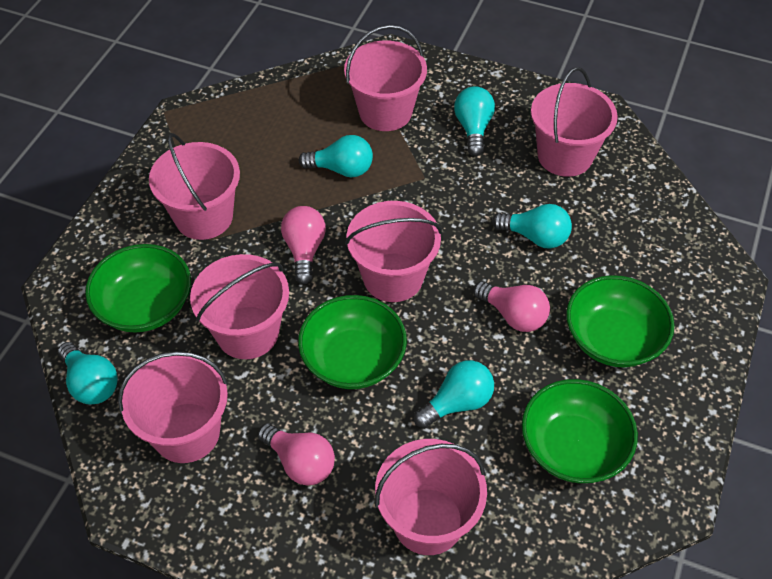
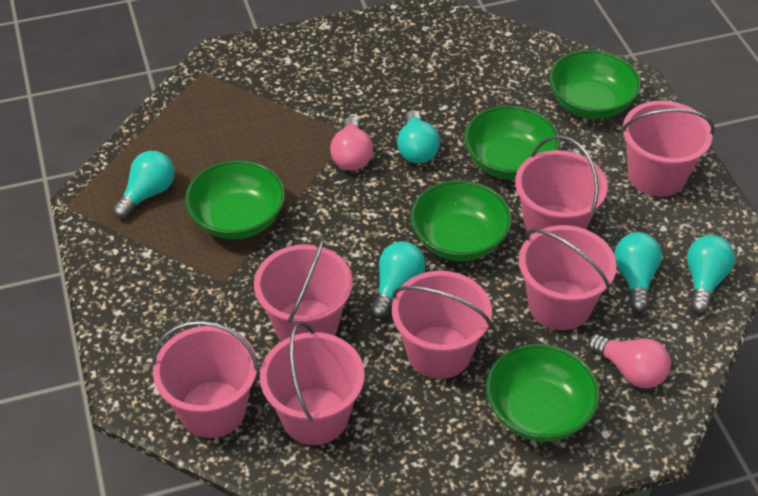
green bowl: [85,244,191,333] [298,295,407,389] [522,379,638,483] [566,275,674,367] = 4 -> [185,160,285,239] [410,180,512,261] [464,105,560,180] [486,344,600,442] [549,50,641,119] = 5
pink light bulb: [258,423,335,486] [281,206,326,284] [473,281,550,332] = 3 -> [330,117,373,171] [588,334,671,388] = 2

